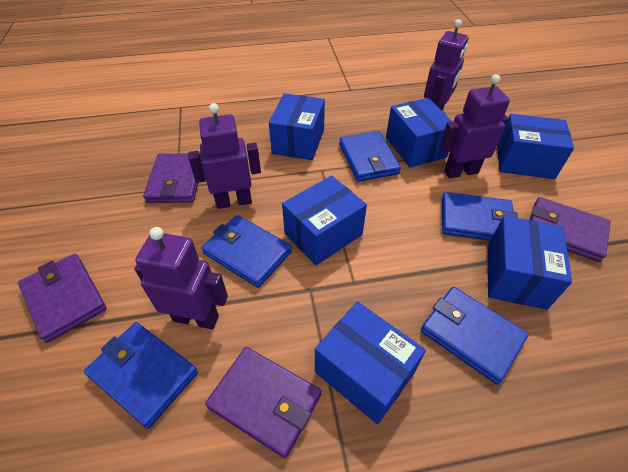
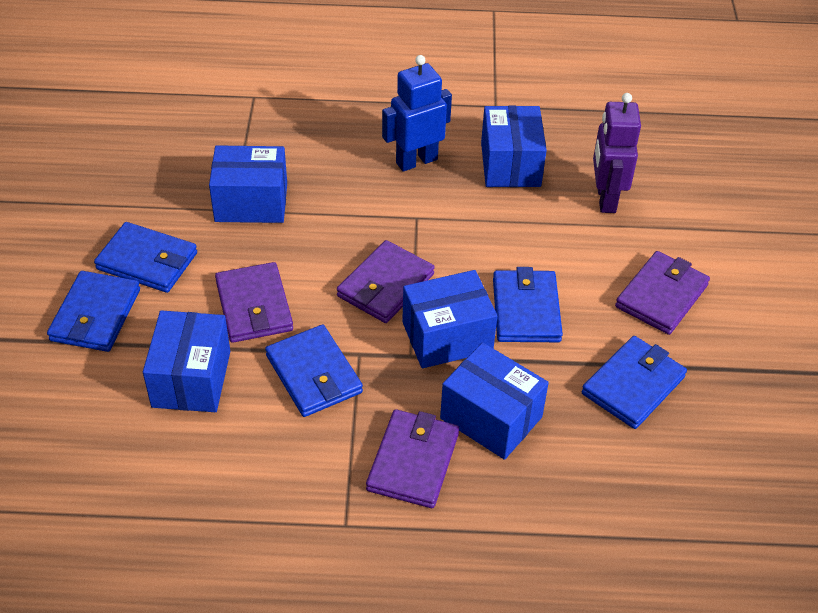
blue box: [269,93,325,160] [282,176,367,265] [315,301,426,424] [386,98,452,168] [488,216,572,310] [497,114,574,179] = 6 -> [143,310,230,412] [209,145,287,223] [402,270,497,368] [440,342,549,460] [481,106,547,187] = 5
blue robot: none = 0 -> [382,55,452,171] = 1
purple robot: [134,227,228,330] [188,103,261,209] [424,19,468,111] [440,74,510,179] = 4 -> [593,93,641,213] = 1

